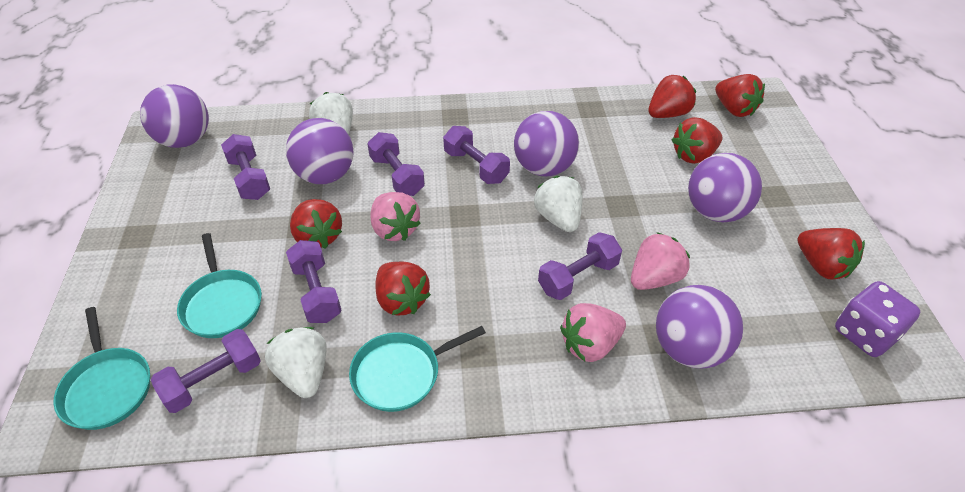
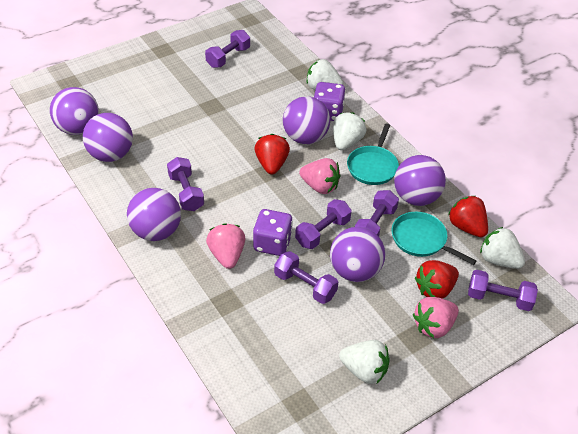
purple ball: [140,84,209,148] [286,118,354,184] [514,111,579,177] [656,285,743,368] [688,153,762,222] = 5 -> [50,87,99,135] [83,113,133,162] [127,188,181,241] [283,96,330,144] [330,227,385,282] [394,155,446,206] = 6
purple dice: [835,281,920,357] = 1 -> [253,209,293,256] [314,82,346,121] = 2
red strawberry: [290,199,342,249] [375,262,431,316] [648,75,696,118] [672,117,723,164] [715,74,765,117] [797,228,865,280] = 6 -> [255,134,290,174] [415,260,459,299] [448,196,488,237] = 3
turquoise pan: [54,307,150,430] [177,233,262,338] [349,326,486,412] = 3 -> [347,123,399,185] [392,212,476,265] = 2
white strawberry: [265,327,327,398] [309,92,353,135] [534,176,583,232] = 3 -> [307,59,343,90] [333,112,366,150] [339,340,390,384] [480,227,525,269] = 4

